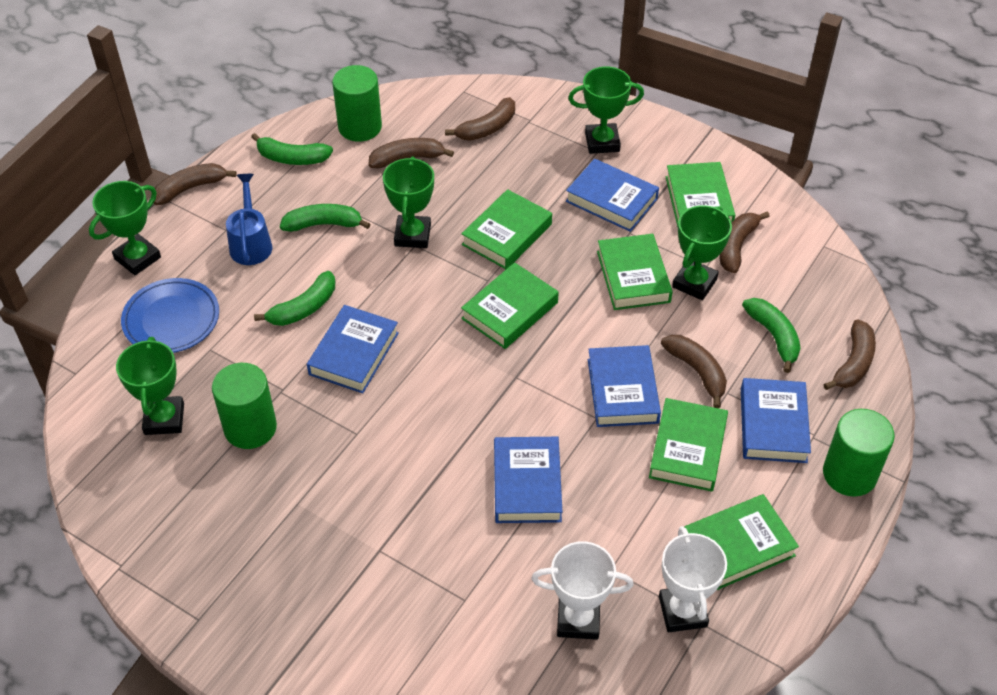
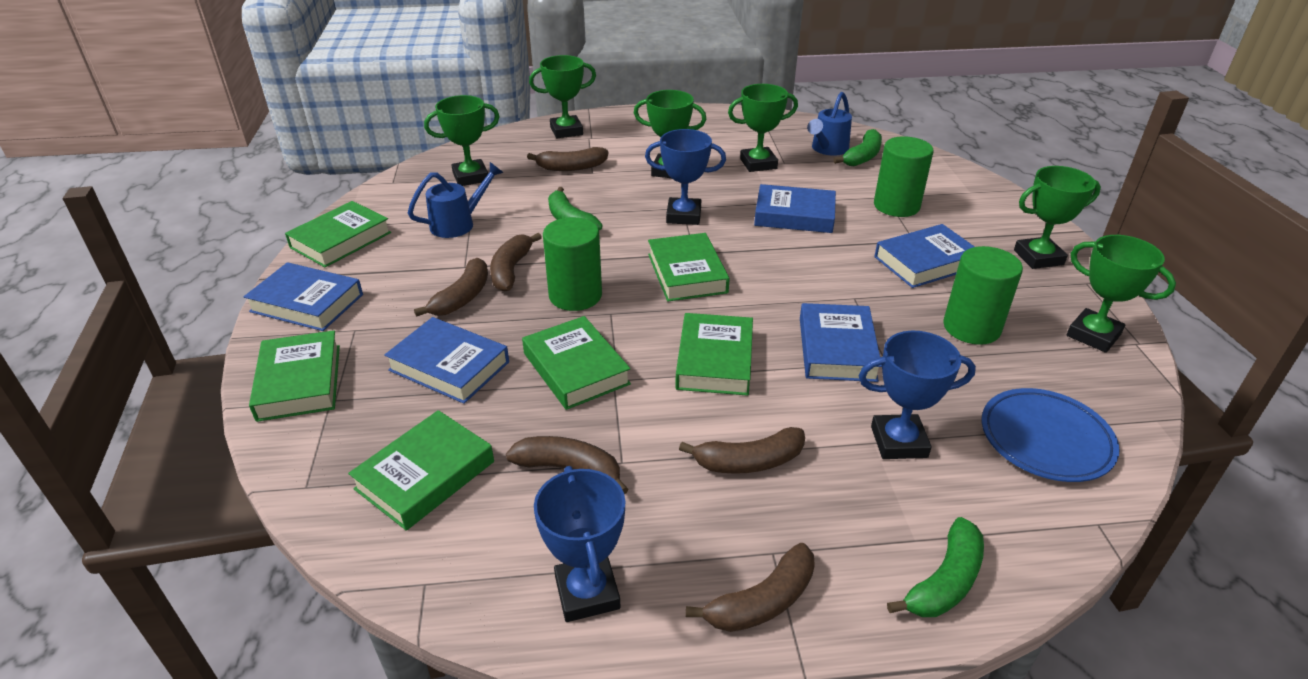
blue trophy: none = 0 -> [534,466,625,622] [645,129,726,225] [859,331,976,459] = 3
blue watering can: [226,174,272,265] = 1 -> [408,162,504,238] [807,92,852,156] = 2
green banana: [251,133,333,165] [254,271,335,326] [280,204,371,232] [742,298,801,373] = 4 -> [548,187,602,230] [833,129,882,166] [887,517,984,617] = 3
green trophy: [89,181,161,275] [116,337,184,435] [383,156,434,248] [568,66,644,154] [672,205,732,300] = 5 -> [424,95,500,186] [529,55,596,138] [634,90,706,178] [728,84,798,172] [1014,166,1101,269] [1067,235,1176,353] = 6
white trophy: [531,541,634,640] [659,526,727,632] = 2 -> none = 0

